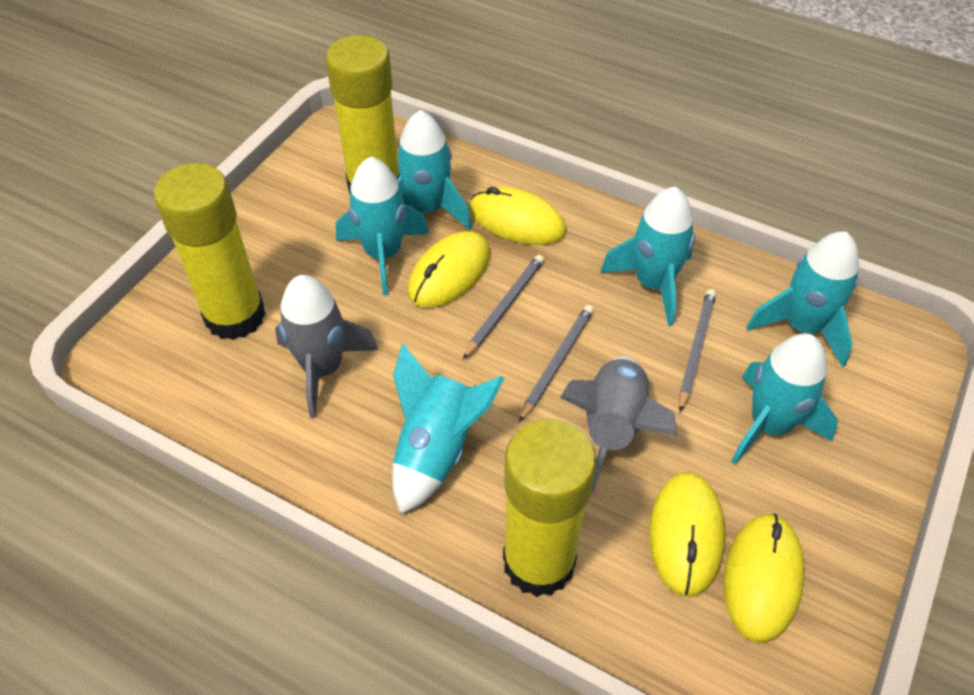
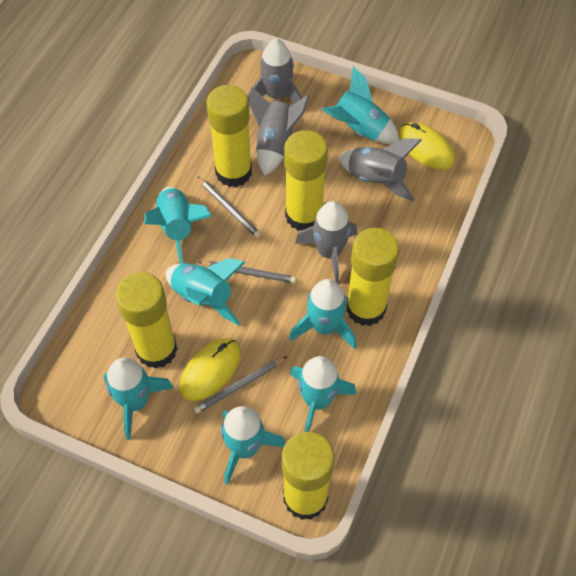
grey rocket: [275,275,378,418] [560,356,677,492] = 2 -> [248,39,302,106] [249,87,310,176] [295,201,357,284] [338,138,422,201] = 4
turquoise rocket: [336,156,429,296] [392,343,504,514] [397,110,472,230] [600,187,695,327] [731,333,838,464] [746,231,859,367] = 6 -> [103,358,173,440] [144,187,212,264] [165,258,245,325] [220,406,286,485] [289,279,356,349] [290,356,357,432] [322,66,400,144] = 7
yellow glue stick: [154,163,266,340] [326,35,400,195] [503,419,596,597] = 3 -> [115,272,178,369] [207,85,252,187] [282,432,335,520] [284,130,328,231] [346,228,399,326] = 5
yellow mouse: [408,231,490,308] [469,187,566,245] [649,472,725,597] [723,514,805,643] = 4 -> [180,338,241,401] [399,122,455,170] = 2

